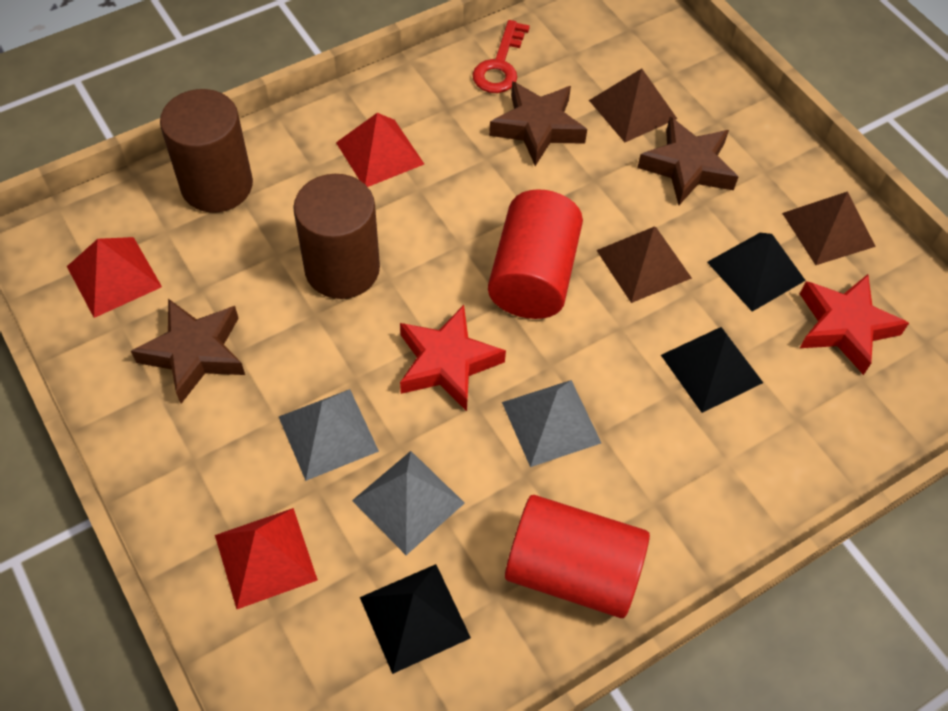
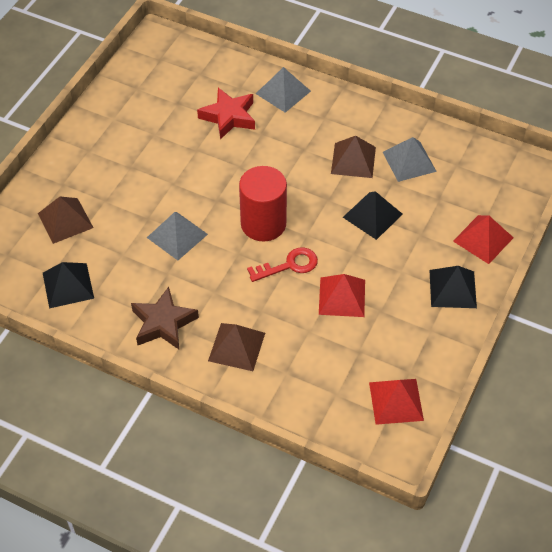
brown cylinder: [160,89,253,213] [293,174,380,299] = 2 -> none = 0
brown star: [131,299,245,404] [489,81,587,166] [637,117,738,205] = 3 -> [131,287,199,349] = 1
red cylinder: [488,189,583,319] [505,495,650,618] = 2 -> [239,166,287,241] = 1
red star: [400,305,506,411] [800,274,909,375] = 2 -> [197,88,255,140] = 1

